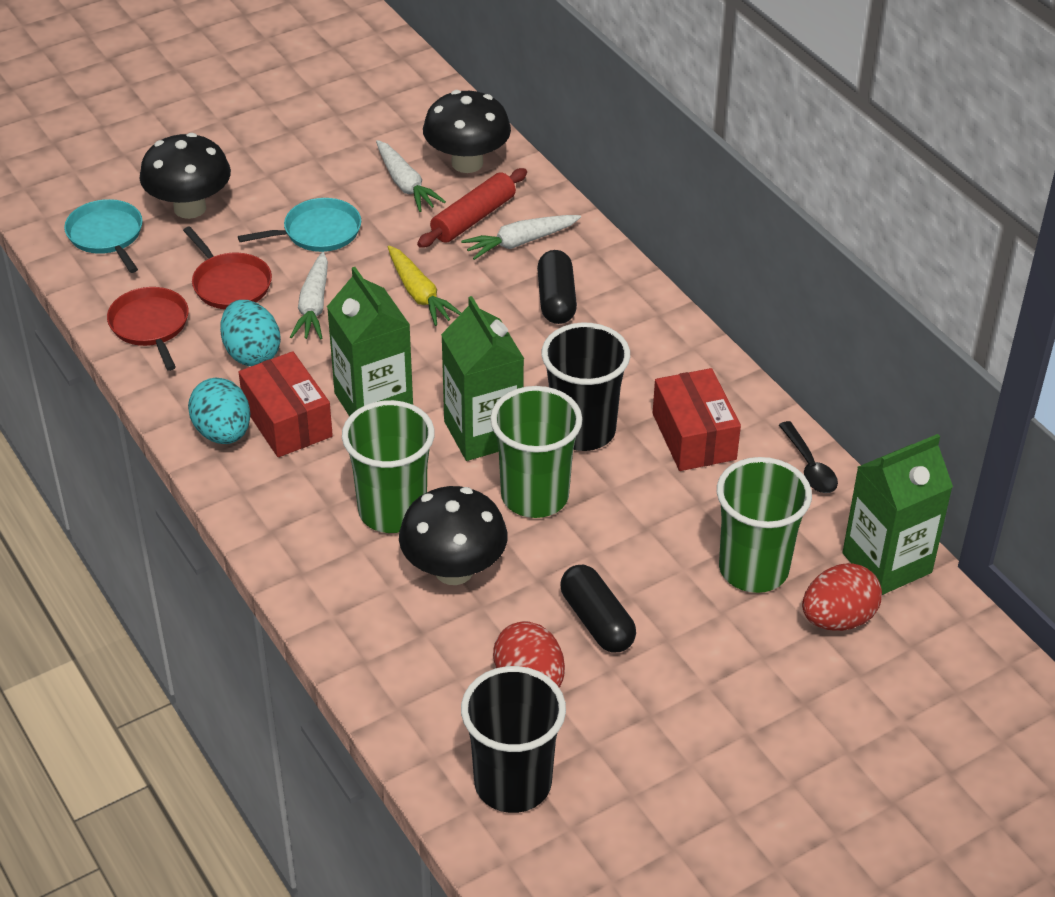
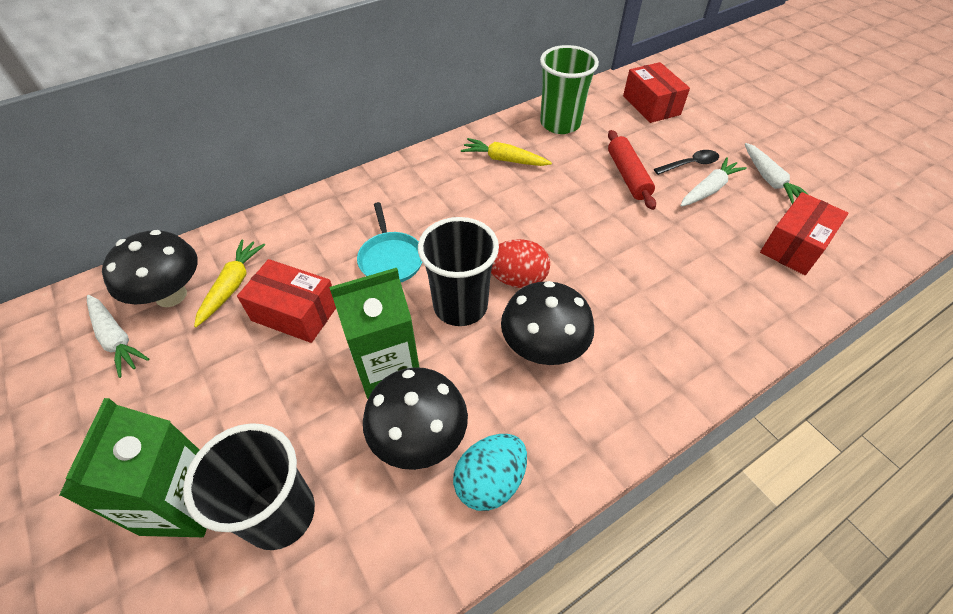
black capsule: [537,250,577,324] [560,565,636,652] = 2 -> none = 0
green carton: [327,267,413,416] [441,296,524,461] [842,434,953,595] = 3 -> [59,398,207,537] [329,268,419,399] = 2
green cup: [342,400,435,533] [490,386,582,518] [717,457,812,593] = 3 -> [540,45,599,134] = 1
red box: [239,351,333,457] [653,368,741,471] = 2 -> [237,259,336,343] [623,62,690,123] [760,192,849,275] = 3
red egg: [493,621,565,688] [802,563,882,631] = 2 -> [491,239,550,288] = 1
red pan: [107,287,189,371] [183,226,272,309] = 2 -> none = 0
turquoise egg: [188,378,250,444] [220,300,281,366] = 2 -> [453,434,527,511] = 1
turquoise pan: [64,199,143,273] [238,198,361,252] = 2 -> [357,202,422,282] = 1
yellow carrot: [388,246,461,326] = 1 -> [194,240,265,327] [461,138,552,166] = 2

